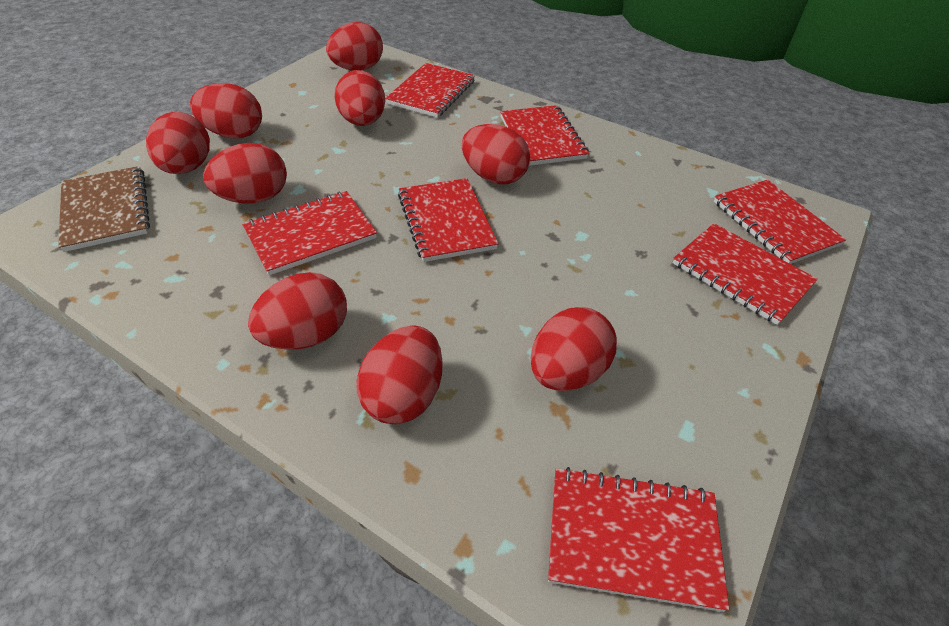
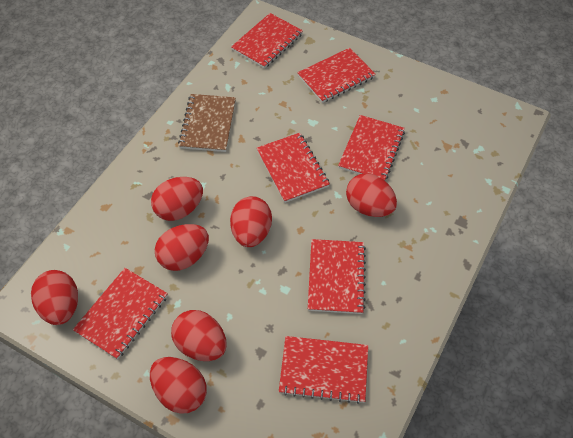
red egg: [146,112,210,174] [190,83,262,139] [203,143,287,204] [248,272,347,350] [326,22,383,71] [334,70,385,126] [357,325,443,424] [462,124,530,185] [531,307,617,391] = 9 -> [31,270,78,325] [150,357,207,414] [151,177,203,221] [155,224,209,271] [171,310,227,361] [230,196,272,247] [346,173,397,217] = 7

